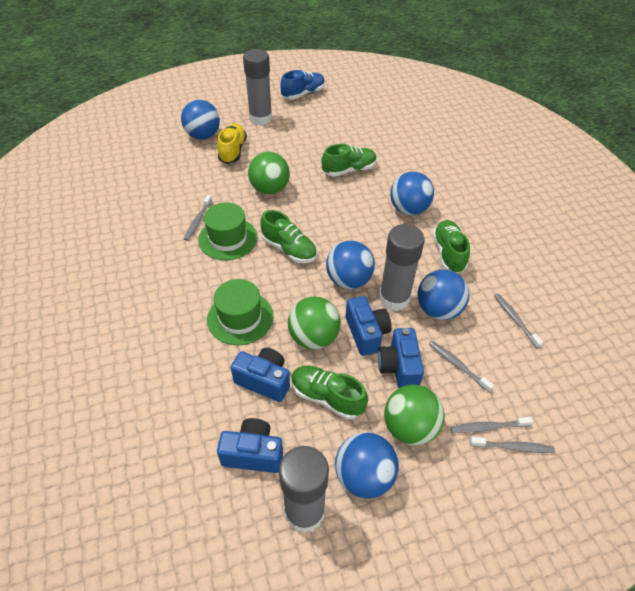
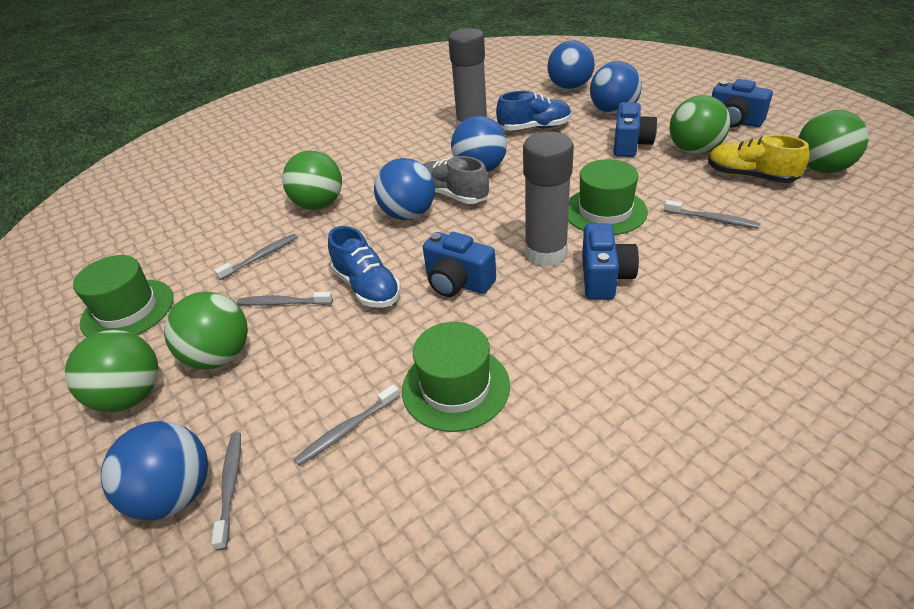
blue shoe: [280,70,325,100] = 1 -> [328,226,401,308] [496,91,572,131] = 2
green ball: [248,152,290,195] [288,296,341,349] [384,385,445,445] = 3 -> [65,330,158,412] [164,292,248,369] [282,150,342,210] [670,95,731,154] [798,110,869,173] = 5
green hat: [198,202,258,260] [207,279,273,345] = 2 -> [73,255,174,337] [402,322,510,432] [568,159,648,235] = 3
green shoe: [260,210,317,263] [291,366,368,419] [321,144,377,177] [432,220,470,274] = 4 -> none = 0
grey glue stick: [243,49,272,125] [279,446,329,533] [379,224,425,311] = 3 -> [448,28,488,127] [523,132,574,267] = 2
grey shoe: none = 0 -> [423,156,489,204] = 1

